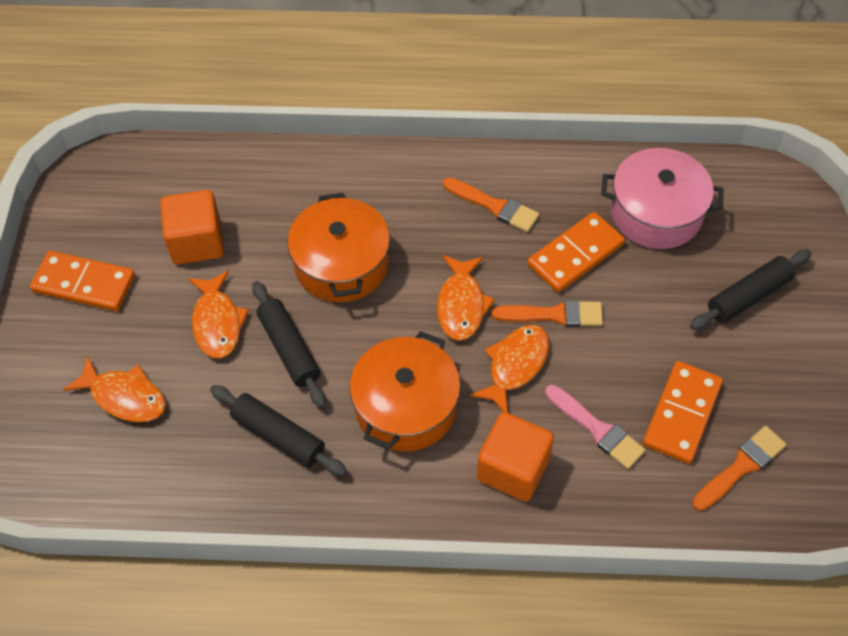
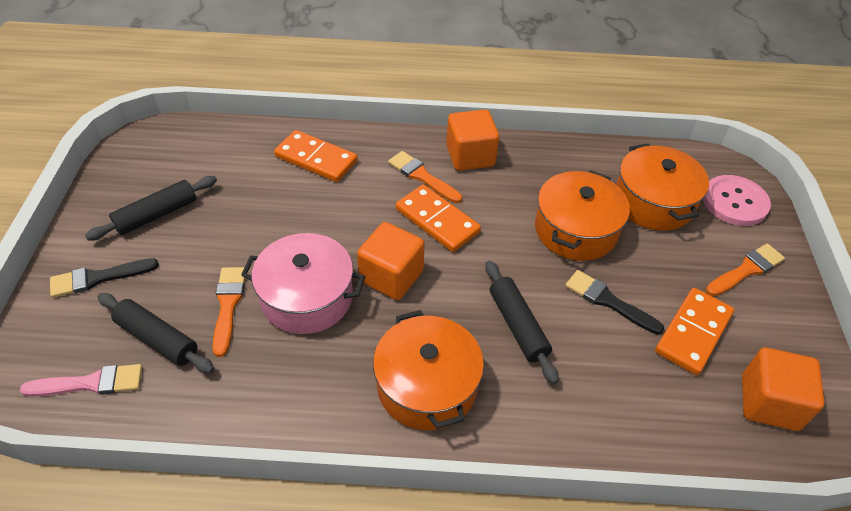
black brush: none = 0 -> [50,258,159,298] [565,270,664,334] = 2
orange cube: [160,190,224,264] [477,412,554,501] = 2 -> [357,222,425,300] [446,109,499,171] [742,347,825,431] = 3
orange fish: [63,356,166,422] [188,271,249,358] [437,255,495,341] [470,325,549,413] = 4 -> none = 0
orange pot: [288,193,390,302] [350,331,461,452] = 2 -> [373,310,484,430] [535,170,630,261] [616,143,709,231] = 3
pink button: none = 0 -> [703,175,771,226] = 1

